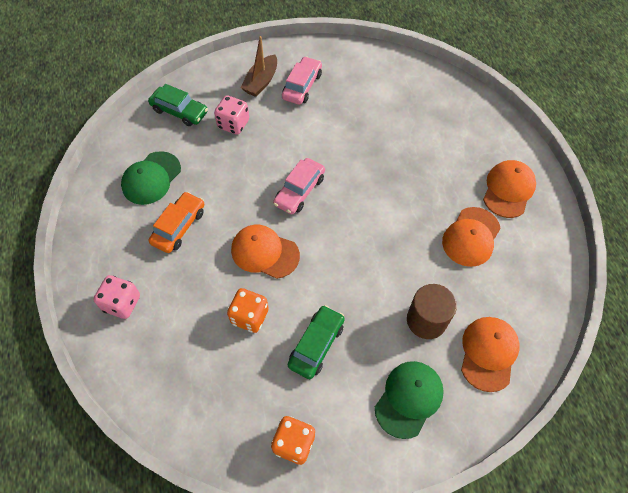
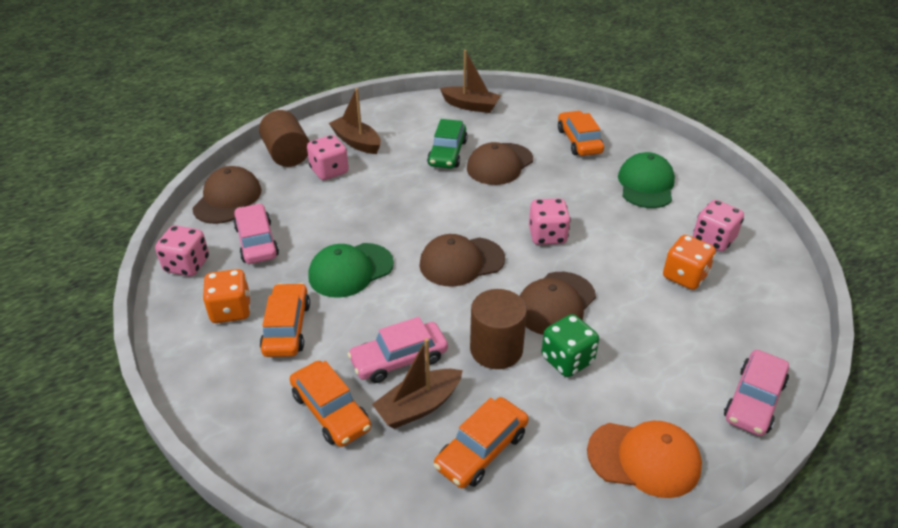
brown boat: [240,36,277,97] = 1 -> [329,88,381,154] [372,338,463,429] [440,50,501,113] = 3
brown cap: none = 0 -> [192,166,262,224] [419,234,505,287] [467,142,533,185] [519,272,596,335] = 4
brown cylinder: [407,284,457,339] = 1 -> [259,110,310,167] [470,289,527,369] = 2
green car: [148,84,208,126] [288,305,345,379] = 2 -> [427,119,468,169] = 1
green dice: none = 0 -> [541,314,599,377] = 1
orange cap: [231,225,300,279] [442,207,501,267] [461,317,520,392] [483,160,536,218] = 4 -> [587,421,702,498] = 1
orange car: [149,192,204,253] = 1 -> [260,283,310,357] [290,361,371,447] [434,397,529,488] [558,111,604,156] = 4
pink car: [273,158,325,214] [282,56,322,105] = 2 -> [233,204,279,264] [348,317,448,383] [724,350,789,436] = 3
pink dice: [93,275,140,319] [214,96,249,135] = 2 -> [155,225,209,276] [307,135,349,180] [529,198,571,245] [693,200,744,252] = 4

